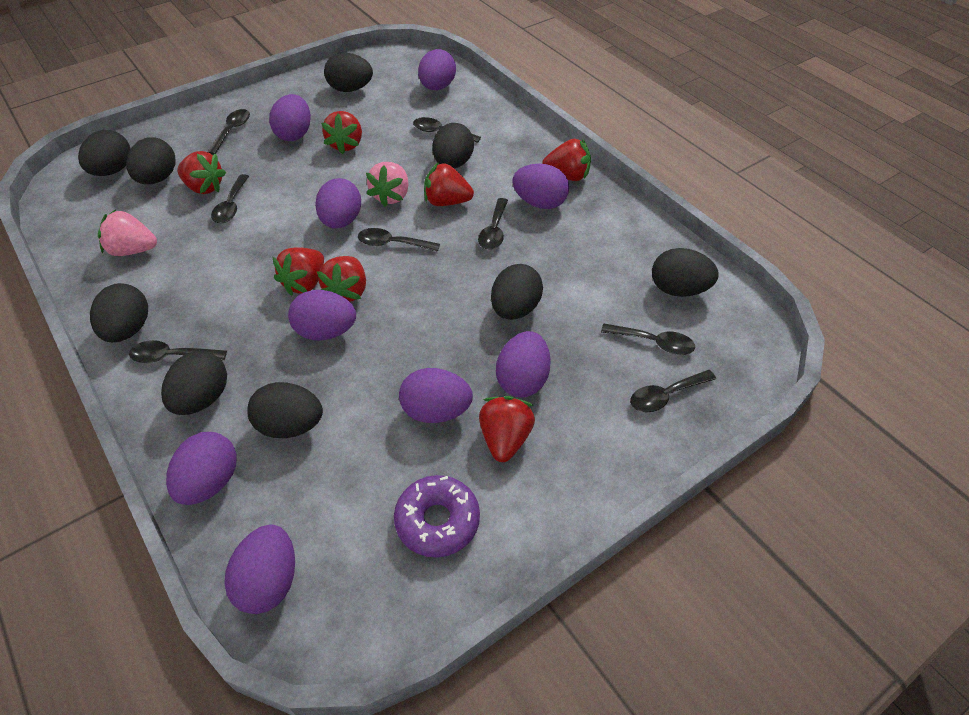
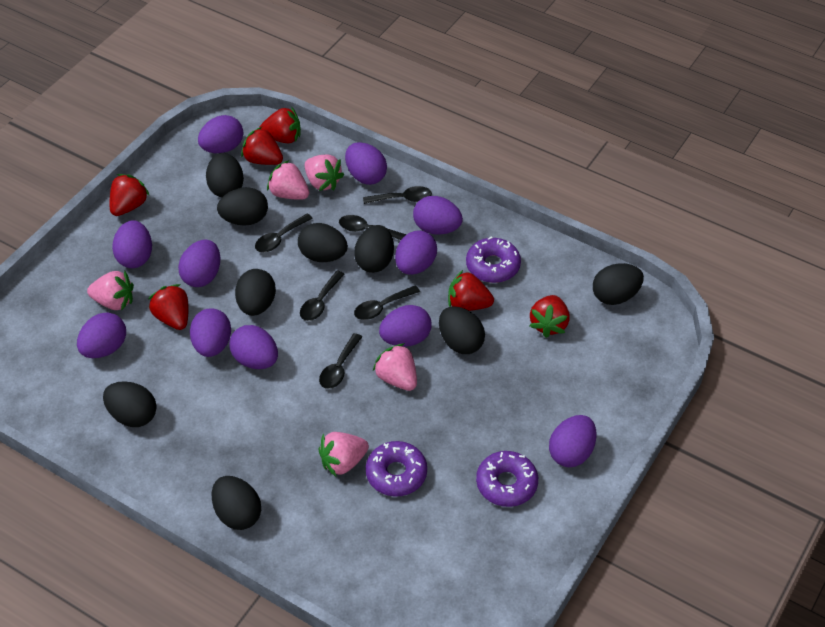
black spoon: [129,340,227,363] [207,109,250,155] [211,174,249,223] [358,228,440,252] [413,117,481,143] [478,198,508,250] [601,324,695,355] [630,370,716,412] = 8 -> [255,214,313,252] [300,270,345,321] [319,333,362,389] [339,215,407,240] [354,285,420,320] [363,186,432,204] = 6
pink strawberry: [98,209,157,256] [366,162,409,207] = 2 -> [87,271,134,311] [267,160,309,200] [305,154,344,191] [318,432,369,476] [373,343,417,391] = 5
purple donut: [394,475,480,557] = 1 -> [366,441,427,497] [466,236,521,283] [476,451,538,507] = 3
purple egg: [166,432,237,505] [224,525,295,614] [269,94,311,141] [288,290,356,340] [315,178,361,229] [399,368,473,423] [418,49,456,90] [496,331,551,397] [512,164,569,209] = 9 -> [77,312,126,358] [112,220,152,268] [178,240,220,287] [190,308,231,357] [198,115,243,153] [229,325,278,369] [345,142,387,185] [379,305,431,347] [395,230,437,275] [413,196,463,235] [549,415,596,467] = 11
red strawberry: [177,151,226,194] [273,247,324,296] [317,256,366,302] [321,111,362,154] [424,162,474,206] [479,396,535,462] [542,139,591,181] = 7 -> [110,174,149,216] [148,284,189,330] [241,127,283,165] [260,107,301,143] [448,270,494,311] [530,295,570,338] = 6

